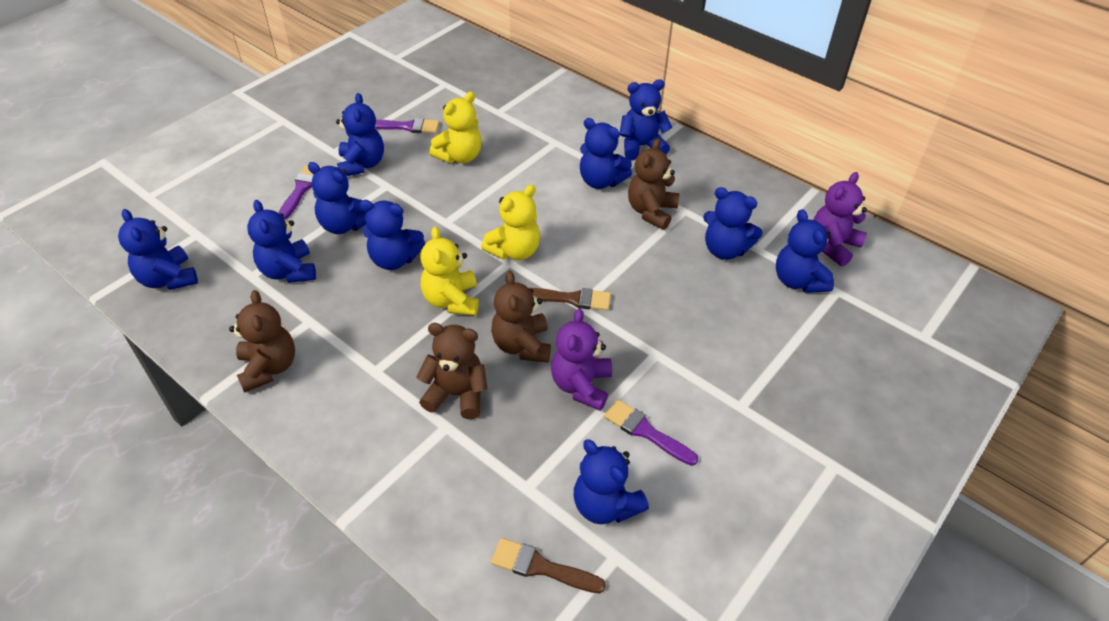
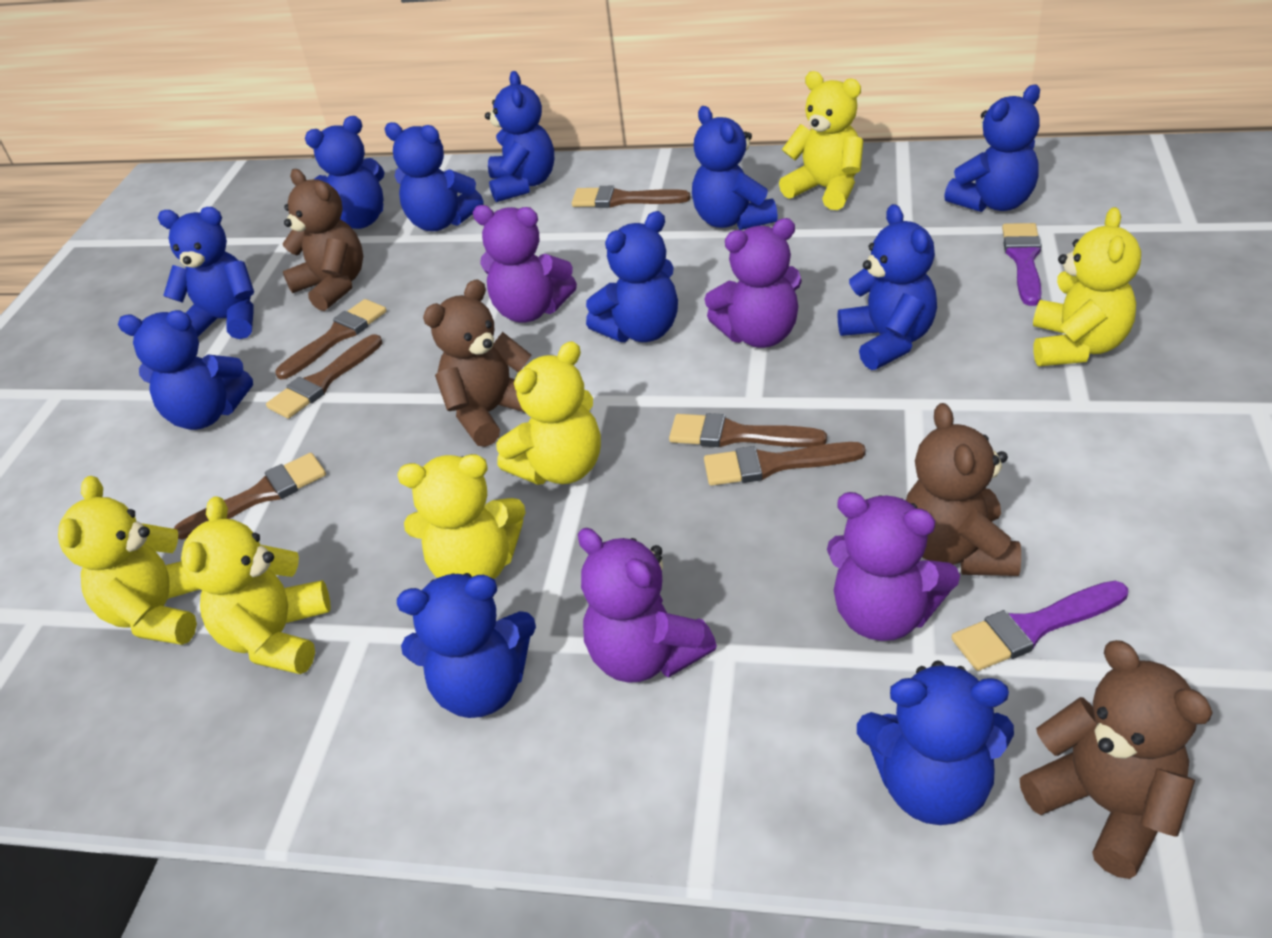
blue teddy bear: [118,209,198,290] [247,200,316,283] [308,162,366,234] [336,93,384,176] [359,200,425,270] [574,439,649,524] [580,118,632,189] [620,79,672,161] [703,187,763,260] [776,209,834,293] = 10 -> [118,310,253,430] [158,207,254,339] [305,116,385,229] [385,122,484,231] [397,573,536,718] [485,71,554,202] [586,211,678,342] [692,106,778,230] [837,204,937,370] [857,661,1014,825] [944,85,1040,212] = 11
brown brush: [491,538,606,593] [528,288,611,310] = 2 -> [174,453,326,540] [266,334,382,419] [275,299,387,380] [572,186,690,208] [669,413,827,447] [704,442,866,486] = 6
purple brush: [278,164,322,219] [374,118,439,133] [604,400,698,466] = 3 -> [951,581,1128,671] [1002,223,1042,306] = 2
purple teddy bear: [551,309,612,411] [813,172,867,267] = 2 -> [473,205,577,323] [578,528,717,683] [704,218,802,348] [827,492,960,641] = 4
yellow teddy bear: [420,226,479,316] [429,91,482,163] [481,185,540,260] = 3 -> [58,476,200,645] [181,496,330,674] [398,454,525,579] [496,341,601,485] [779,71,863,210] [1033,207,1141,366] = 6

